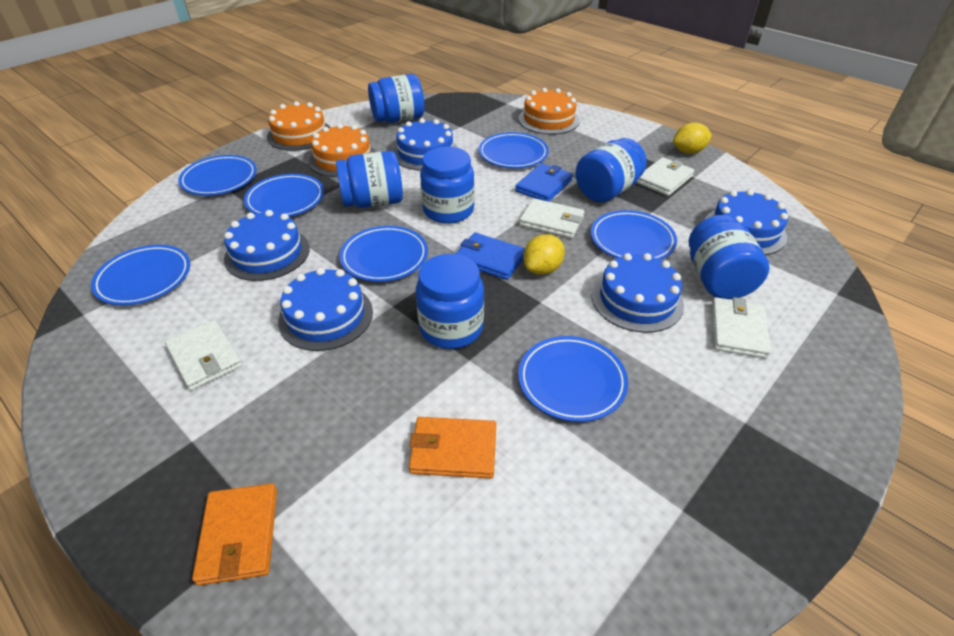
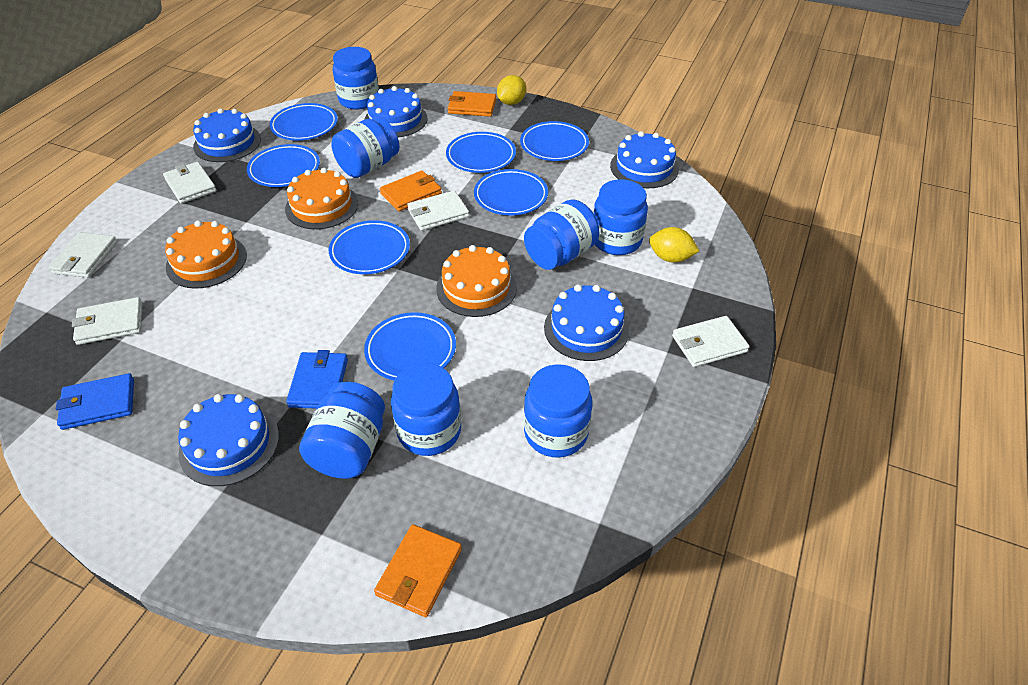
blue jar: [336,151,403,208] [368,74,424,123] [416,254,484,349] [420,147,474,224] [576,138,647,202] [689,215,770,299] = 6 -> [299,382,385,479] [331,117,399,178] [333,47,379,110] [391,363,461,456] [524,199,599,270] [524,364,592,458] [594,179,648,255] = 7
orange wallet: [192,483,277,586] [409,417,496,479] = 2 -> [374,524,462,617] [380,170,442,211] [448,91,497,117] = 3
white wallet: [165,320,242,390] [519,198,585,238] [636,157,695,196] [711,297,771,359] = 4 -> [48,232,118,278] [72,297,143,345] [163,162,217,204] [407,190,469,231] [672,316,750,367] = 5

